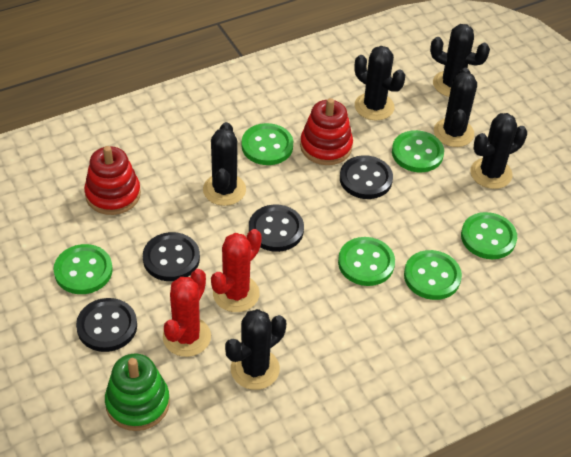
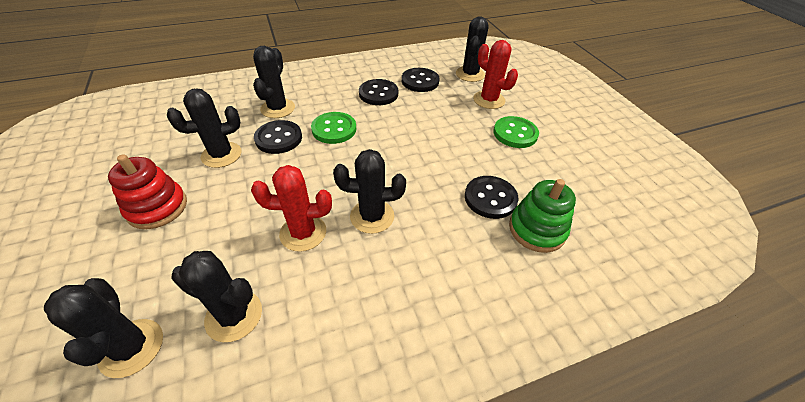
green button: [54,244,113,294] [242,123,293,165] [338,237,395,286] [392,130,444,172] [404,250,462,300] [461,212,517,259] = 6 -> [311,112,356,144] [493,116,539,148] = 2
red stacking toy: [84,146,141,215] [300,98,353,165] = 2 -> [108,154,187,229] = 1

